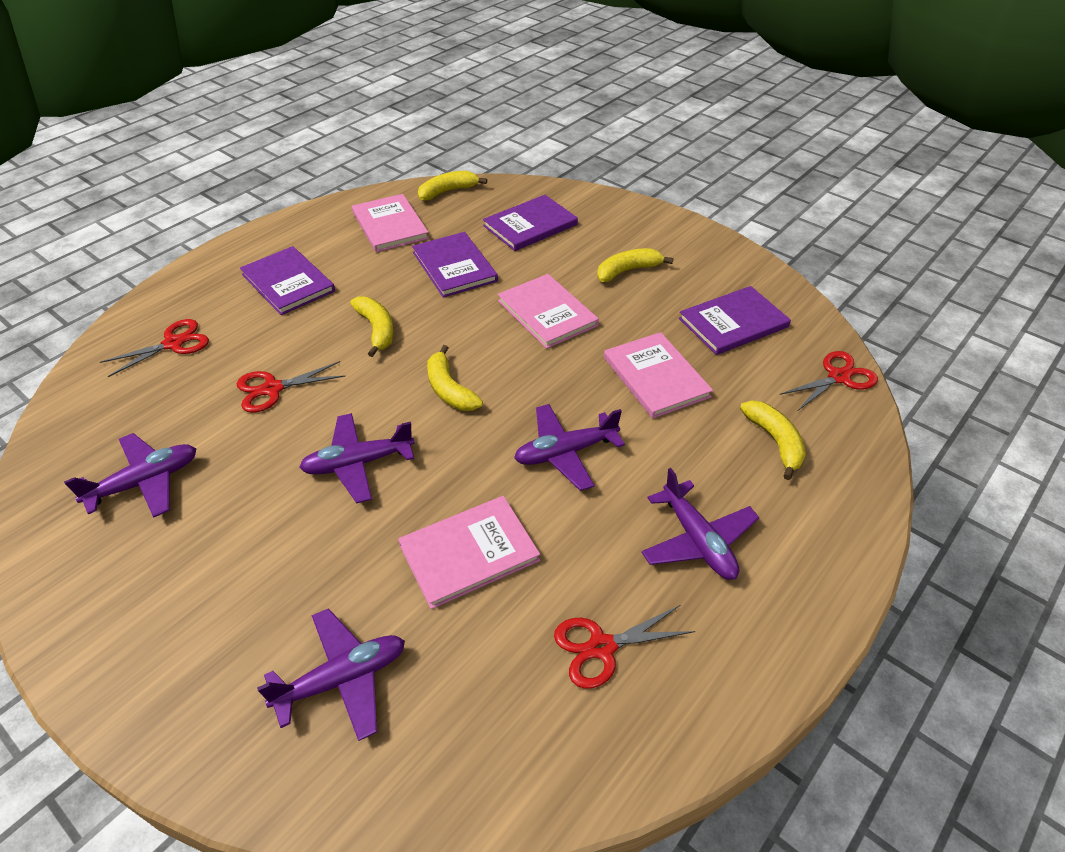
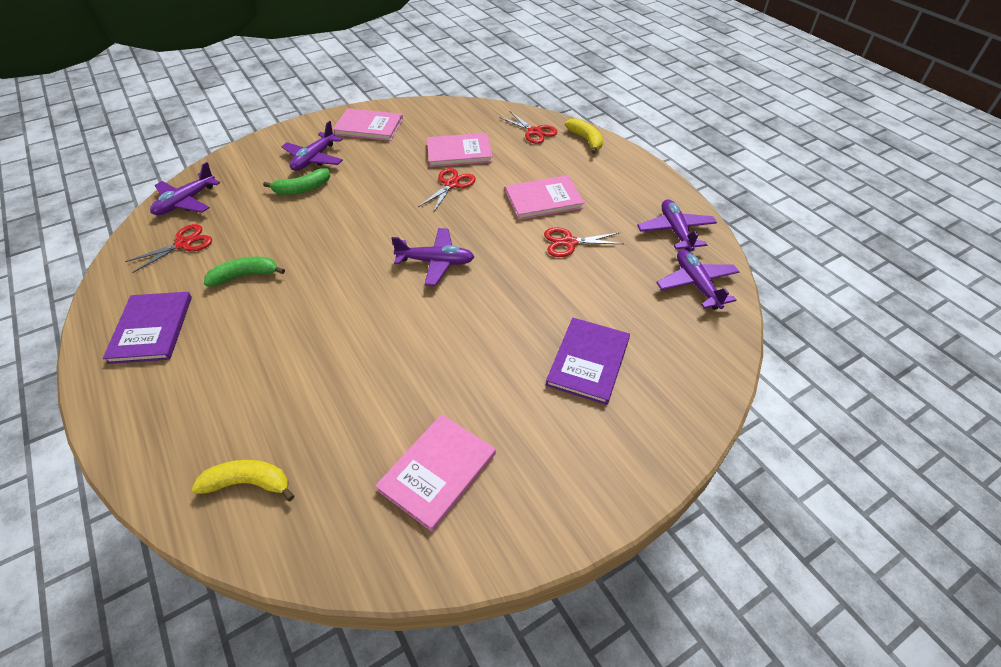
green banana: none = 0 -> [204,257,285,287] [263,168,330,195] = 2
purple book: [240,246,335,315] [412,232,498,298] [483,195,578,251] [679,286,791,355] = 4 -> [103,292,192,364] [546,318,630,405] = 2
yellow banana: [350,296,394,357] [418,171,487,201] [427,345,483,411] [597,248,673,282] [740,400,806,480] = 5 -> [191,460,294,501] [565,118,603,154] = 2

